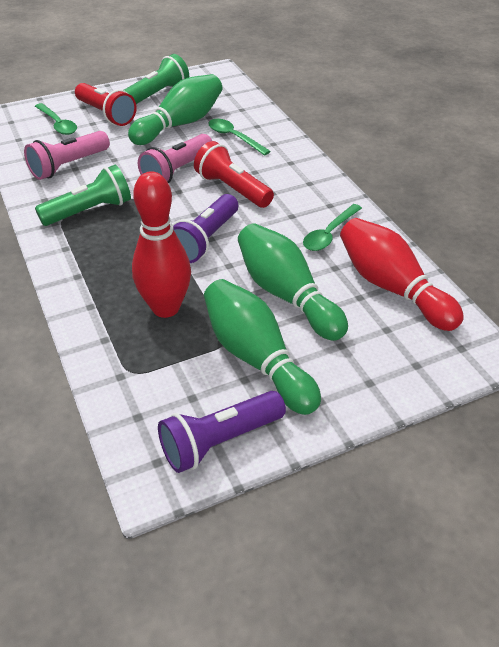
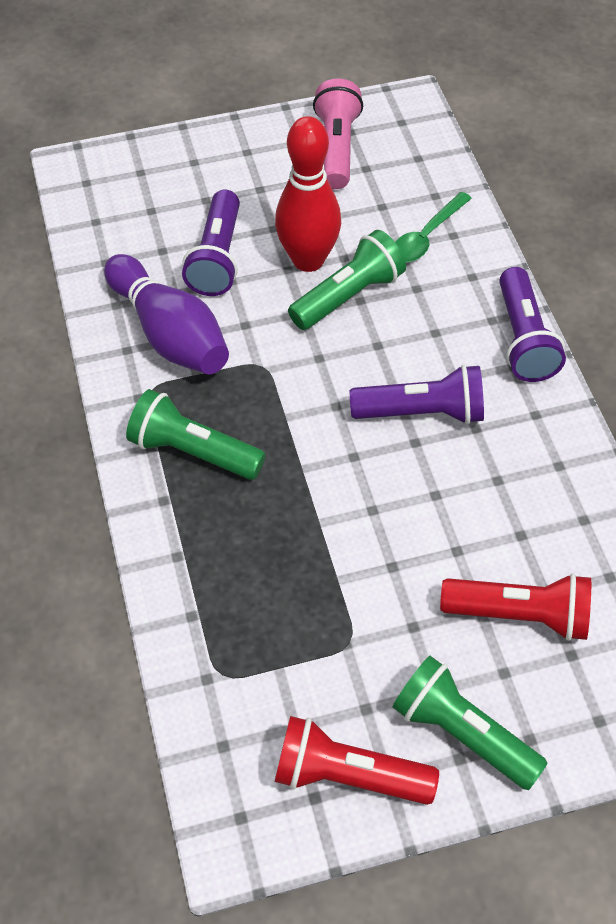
green bowling pin: [128,74,222,145] [204,279,321,415] [238,223,348,341] = 3 -> none = 0
green flashlight: [35,165,131,226] [124,54,189,104] = 2 -> [126,389,266,480] [288,230,406,330] [392,656,548,790] = 3
green spoon: [35,103,77,135] [208,119,271,156] [303,204,362,251] = 3 -> [395,192,472,262] = 1
pink flashlight: [24,131,110,180] [138,134,212,183] = 2 -> [313,79,363,189] = 1
purple bowling pin: none = 0 -> [104,254,229,374] = 1
purple flashlight: [158,391,286,473] [173,194,238,263] = 2 -> [182,190,240,296] [350,364,484,425] [499,267,566,382] = 3
red bowling pin: [132,171,191,318] [340,218,464,331] = 2 -> [275,116,341,272] = 1

